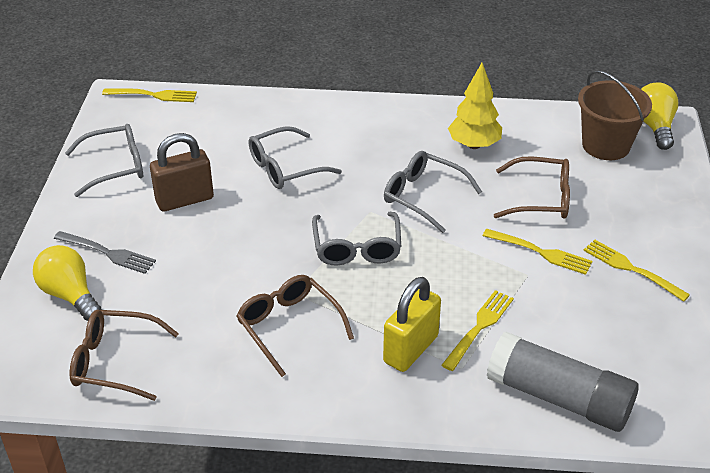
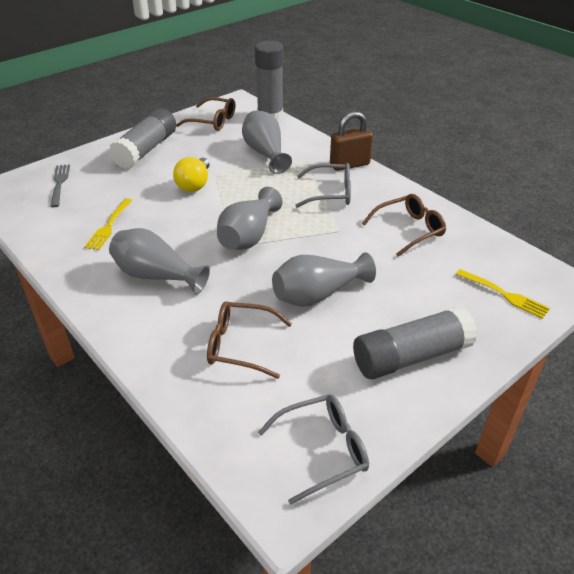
brown bucket: [578,70,652,160] = 1 -> none = 0
grey glasses: [65,124,143,197] [249,126,342,189] [312,212,401,266] [384,151,482,233] = 4 -> [258,395,369,505] [295,163,351,208] = 2
grey glue stick: [487,332,639,432] = 1 -> [109,108,176,169] [255,41,283,121] [353,306,477,379] = 3
grey vase: none = 0 -> [109,228,210,295] [217,187,283,250] [242,110,292,174] [272,253,376,307] = 4
yellow fork: [102,88,197,102] [442,290,514,371] [483,229,592,275] [583,240,690,302] = 4 -> [84,198,132,250] [456,269,550,319] = 2
yellow light bulb: [33,245,102,321] [641,82,678,150] = 2 -> [173,157,210,192] = 1
yellow padlock: [383,277,441,372] = 1 -> none = 0
yellow tree: [448,63,502,149] = 1 -> none = 0

